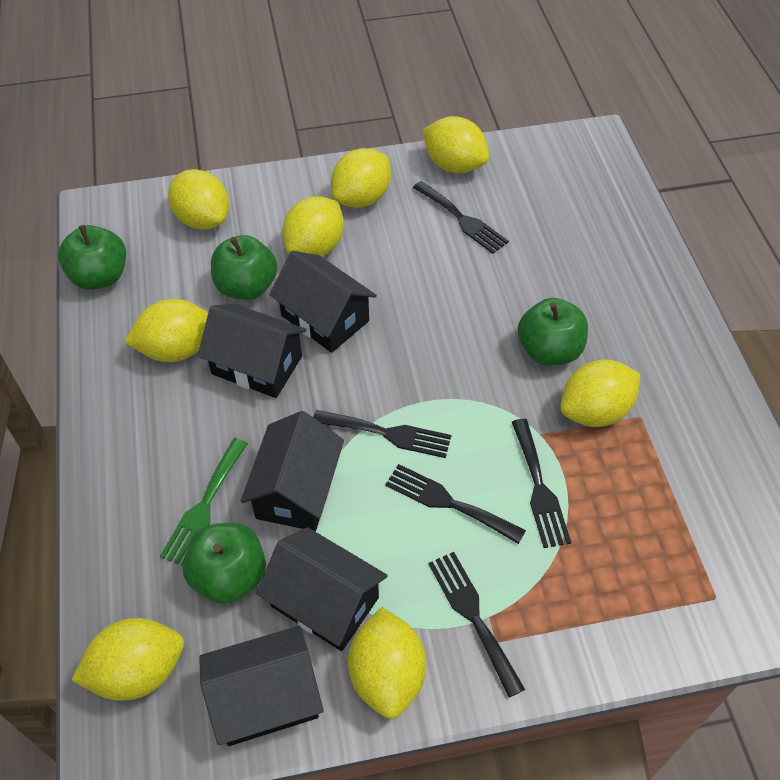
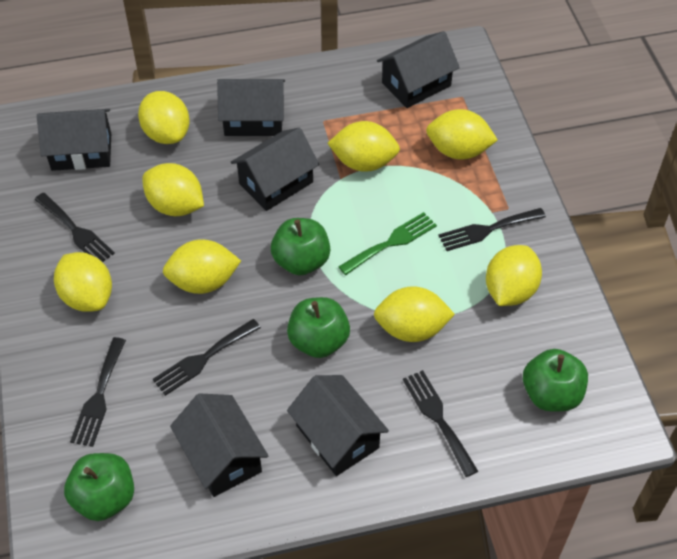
black house: [198,304,307,398] [199,626,324,746] [241,411,344,531] [257,527,388,651] [269,251,377,353] = 5 -> [37,109,111,171] [170,393,268,497] [217,79,285,136] [231,128,319,211] [287,375,389,476] [377,31,460,108] = 6

